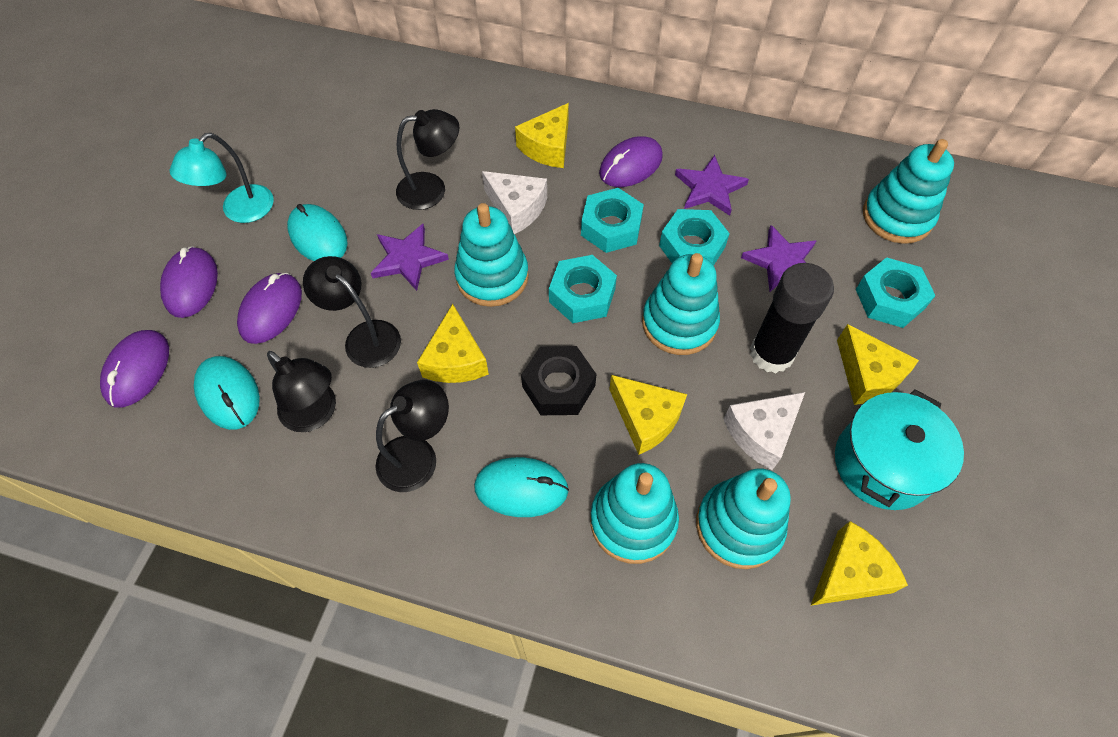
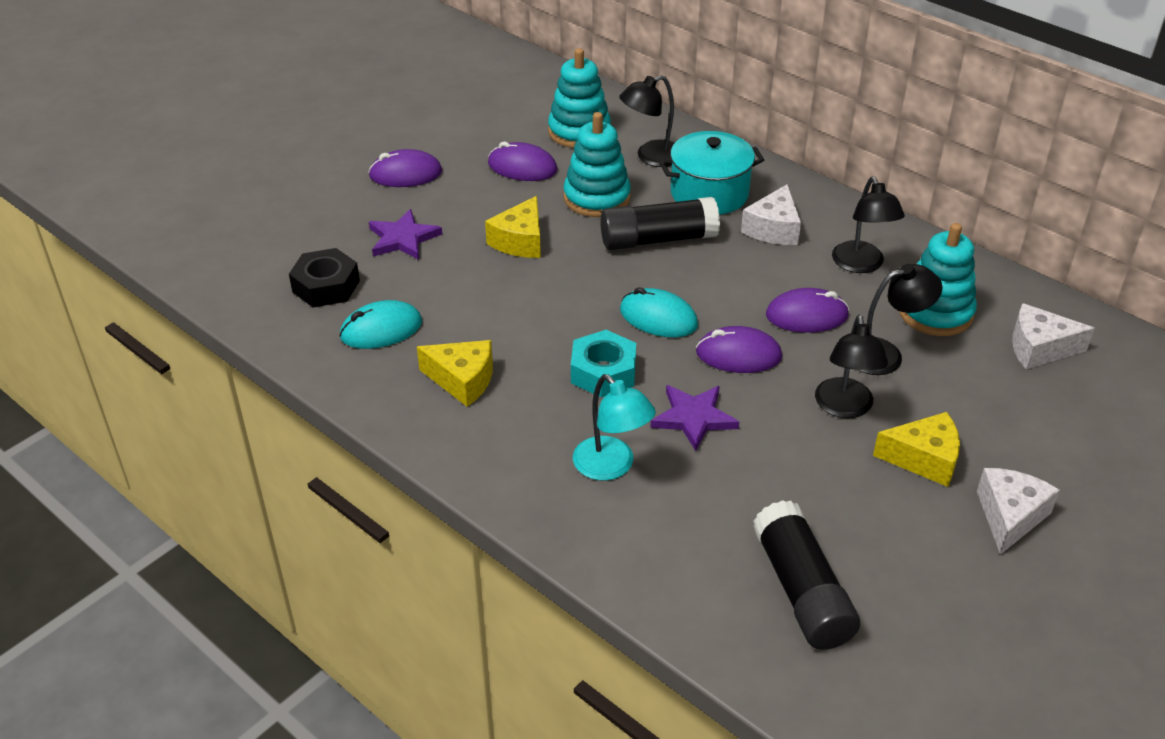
black glue stick: [750,263,834,373] = 1 -> [600,197,720,250] [753,500,860,650] = 2
purple star: [371,224,449,291] [675,155,749,216] [741,225,816,292] = 3 -> [369,209,442,260] [651,385,739,451] = 2
turquoise mouse: [194,356,260,430] [287,204,348,261] [474,457,569,517] = 3 -> [339,300,422,349] [620,287,698,338] = 2
turquoise nut: [549,255,617,323] [581,188,644,253] [659,209,730,266] [856,257,936,328] = 4 -> [571,330,636,397] = 1
turquoise stacking toy: [454,203,529,307] [590,463,679,564] [642,253,720,355] [696,469,791,569] [863,139,954,244] = 5 -> [548,48,611,148] [564,112,631,217] [899,223,977,336] = 3
white cheese: [482,171,547,234] [724,392,805,470] = 2 -> [741,184,801,245] [977,468,1060,555] [1012,303,1095,369] = 3
yellow cheese: [417,304,489,383] [515,103,569,168] [609,375,687,455] [810,521,908,606] [837,324,919,405] = 5 -> [417,340,493,407] [485,196,541,258] [873,412,960,487] = 3

